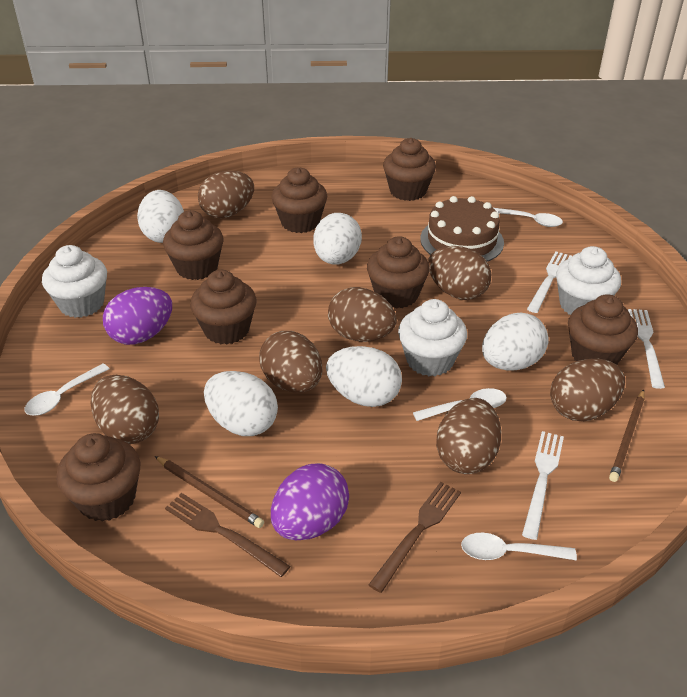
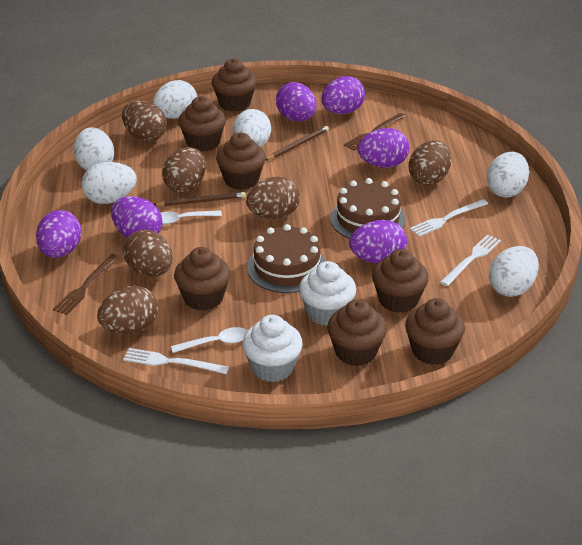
brown cake: [420,196,504,262] = 1 -> [247,224,325,293] [330,178,406,239] = 2
brown egg: [90,375,159,444] [198,171,254,218] [259,331,323,392] [328,287,397,342] [428,246,492,300] [436,398,501,474] [550,359,625,421] = 7 -> [97,285,158,334] [122,101,167,142] [123,230,173,277] [162,147,206,193] [246,177,300,219] [409,140,451,185] = 6
purple egg: [103,287,172,345] [271,463,349,540] = 2 -> [36,210,82,258] [111,196,162,238] [276,82,317,121] [321,76,365,114] [349,220,407,264] [357,128,410,168] = 6
white cupcake: [42,245,107,318] [398,299,467,376] [556,246,621,315] = 3 -> [242,315,303,382] [299,261,356,326] = 2
white egg: [137,190,184,243] [204,371,278,436] [313,213,362,265] [326,346,402,407] [482,313,548,371] = 5 -> [74,127,114,170] [82,162,137,204] [153,80,197,119] [232,109,271,147] [486,152,529,198] [489,246,539,297] = 6
white spoon: [25,364,110,416] [413,388,507,421] [461,533,577,560] [492,207,563,227] = 4 -> [161,210,222,225] [171,327,247,353] = 2

